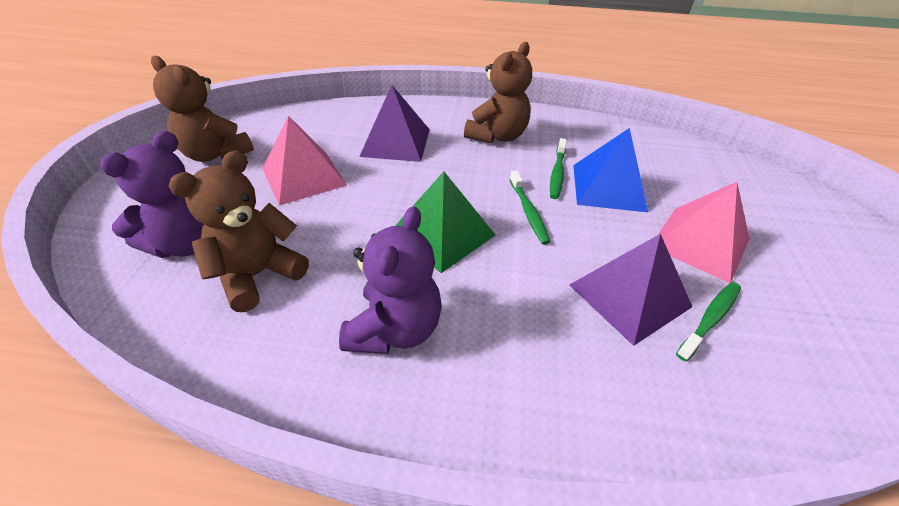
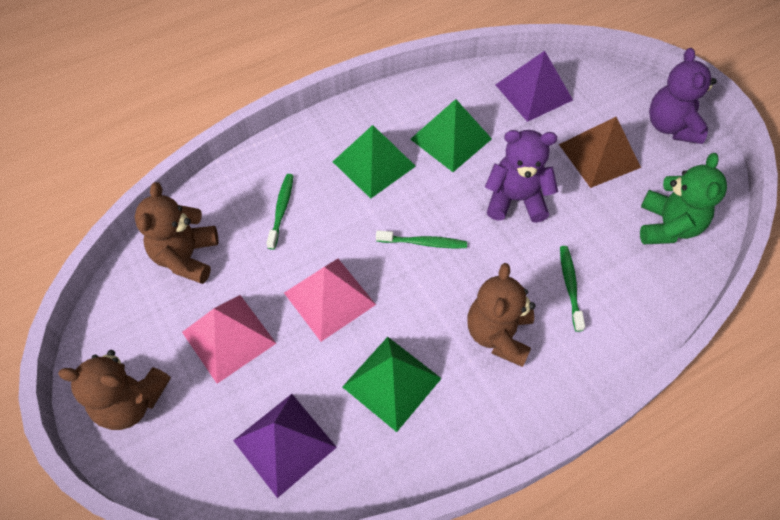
blue pyramid: [573,128,648,212] = 1 -> none = 0
brown pyramid: none = 0 -> [559,117,641,188] = 1
green pyramid: [395,171,495,273] = 1 -> [333,125,416,199] [342,337,442,432] [410,99,492,172] = 3
green teddy bear: none = 0 -> [640,153,727,244] = 1

